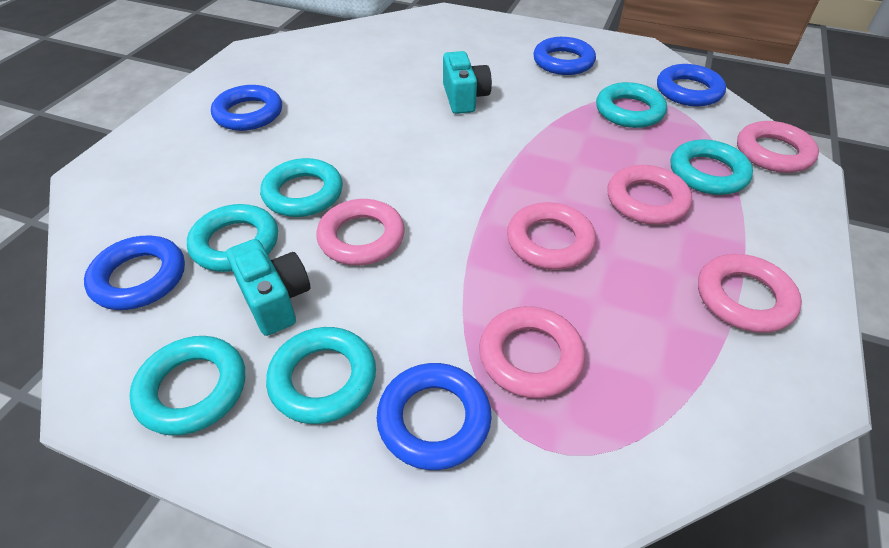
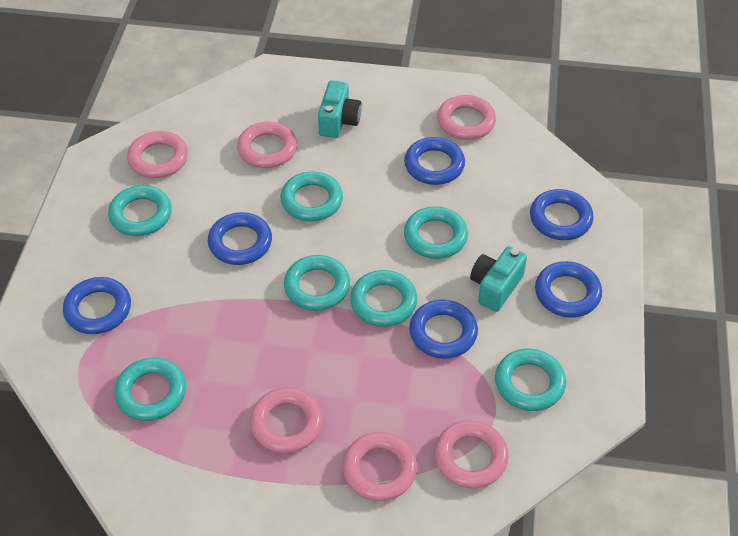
blue ring: [84,236,185,310] [211,85,282,131] [377,363,492,470] [533,37,596,75] [657,64,726,106] = 5 -> [63,277,131,334] [208,212,272,265] [404,137,465,185] [409,300,478,359] [530,189,594,240] [535,261,602,318] = 6
turquoise ring: [129,336,245,436] [187,204,278,272] [260,158,343,217] [266,327,376,424] [596,82,667,128] [671,139,753,195] = 6 -> [108,185,172,236] [114,358,186,421] [281,172,343,221] [284,255,350,311] [350,270,417,327] [404,206,468,259] [495,348,566,411] = 7

